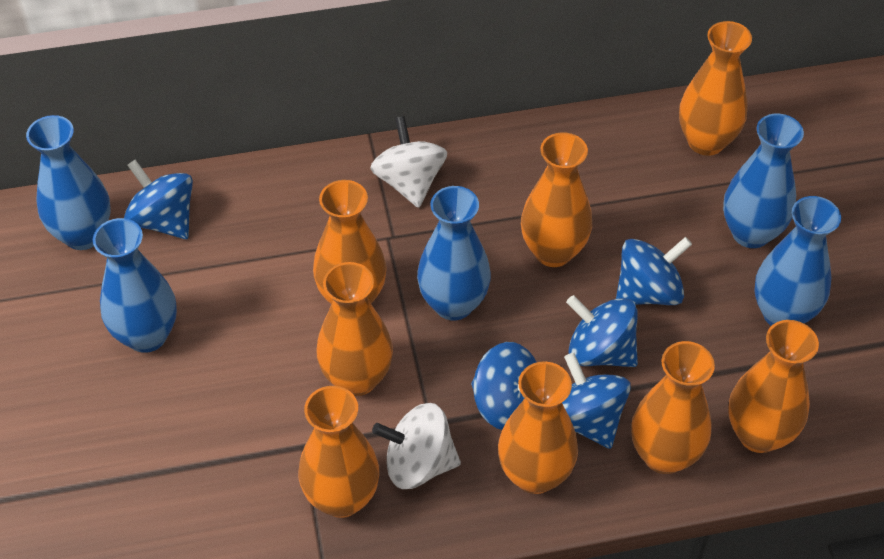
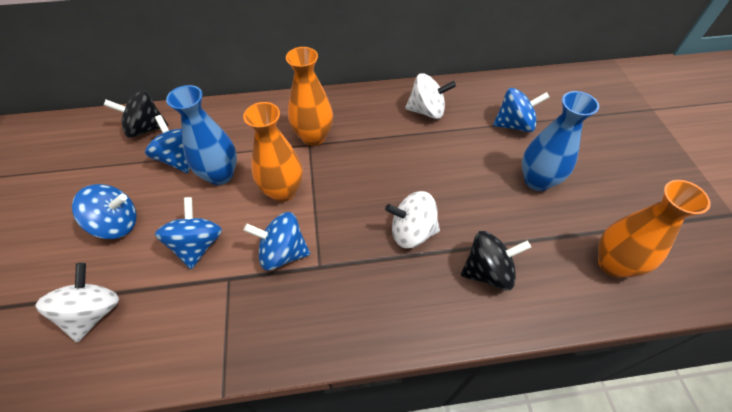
black spinning top: none = 0 -> [104,90,169,138] [461,231,531,290] = 2
blue vase: [26,115,110,250] [93,218,177,353] [417,186,491,321] [723,114,804,248] [754,196,841,326] = 5 -> [166,85,237,185] [522,91,599,191] = 2
orange vase: [299,386,380,518] [313,180,387,304] [316,262,393,396] [498,362,578,494] [521,132,592,267] [631,341,715,474] [679,21,752,156] [728,320,819,453] = 8 -> [243,102,303,202] [286,47,333,146] [598,180,711,278] = 3
white spinning top: [370,116,447,208] [372,403,461,489] = 2 -> [35,263,119,342] [385,191,440,248] [405,74,456,119] = 3

